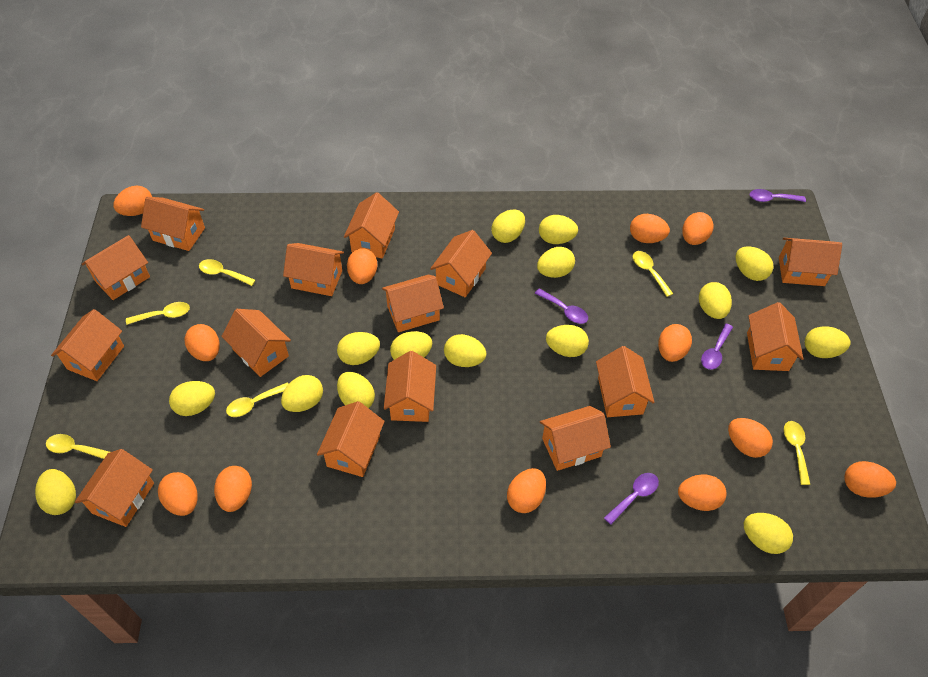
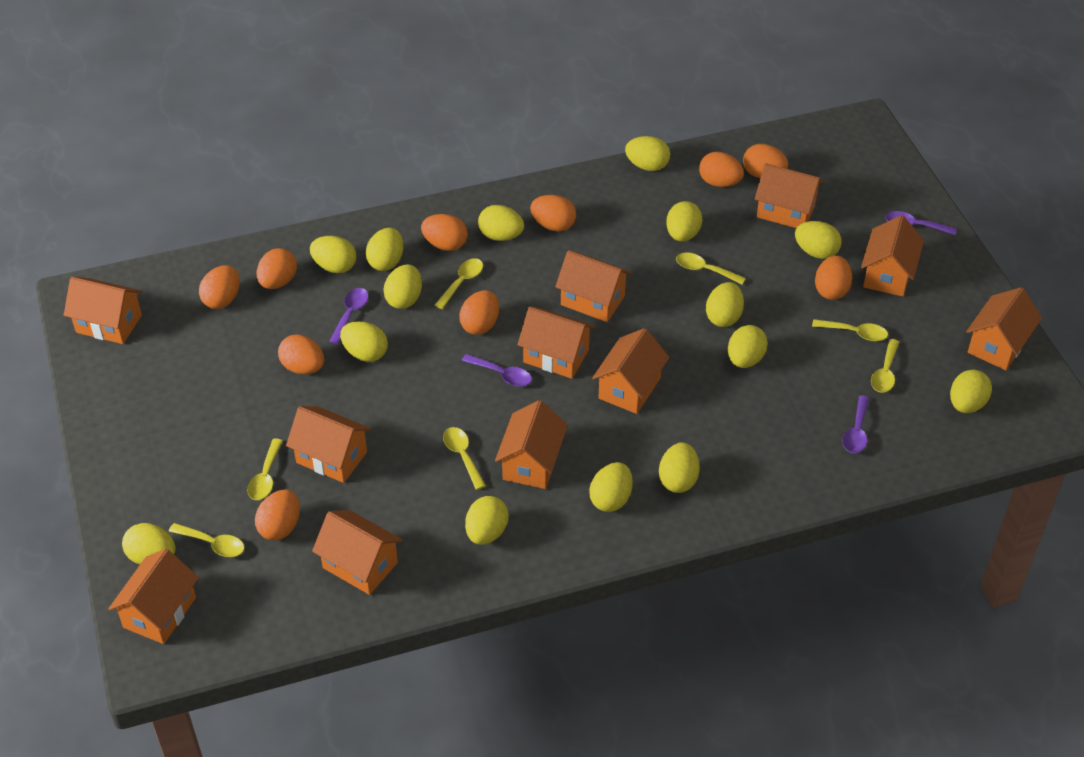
orange egg: [113,185,152,216] [158,472,198,516] [185,324,220,361] [214,466,252,512] [347,248,377,284] [507,468,546,513] [630,214,670,243] [658,324,692,362] [678,474,727,511] [682,212,714,245] [728,418,773,458] [844,461,896,498] = 12 -> [199,265,240,309] [255,489,300,541] [257,248,297,289] [278,334,324,374] [421,214,468,251] [459,290,499,335] [530,195,576,232] [699,152,744,187] [743,144,788,178] [815,255,852,300] = 10
orange house: [51,309,124,381] [75,449,154,527] [81,235,150,300] [141,197,205,251] [221,309,291,377] [283,243,344,296] [317,401,385,477] [344,192,399,259] [382,275,444,332] [384,351,436,422] [430,230,492,297] [540,406,611,471] [596,346,654,417] [747,302,803,371] [779,238,842,286] = 15 -> [64,277,142,344] [109,549,199,644] [286,406,371,483] [312,510,403,595] [495,400,568,489] [518,307,595,379] [555,250,632,322] [592,328,669,414] [755,163,823,228] [861,215,924,297] [966,287,1042,370] = 11
yellow spoon: [46,434,110,459] [126,302,190,325] [199,259,256,286] [226,382,289,417] [633,251,673,297] [784,421,810,485] = 6 -> [169,523,245,557] [247,439,283,500] [435,258,483,309] [443,427,486,490] [676,253,746,285] [812,319,888,341] [871,339,899,393] = 7

